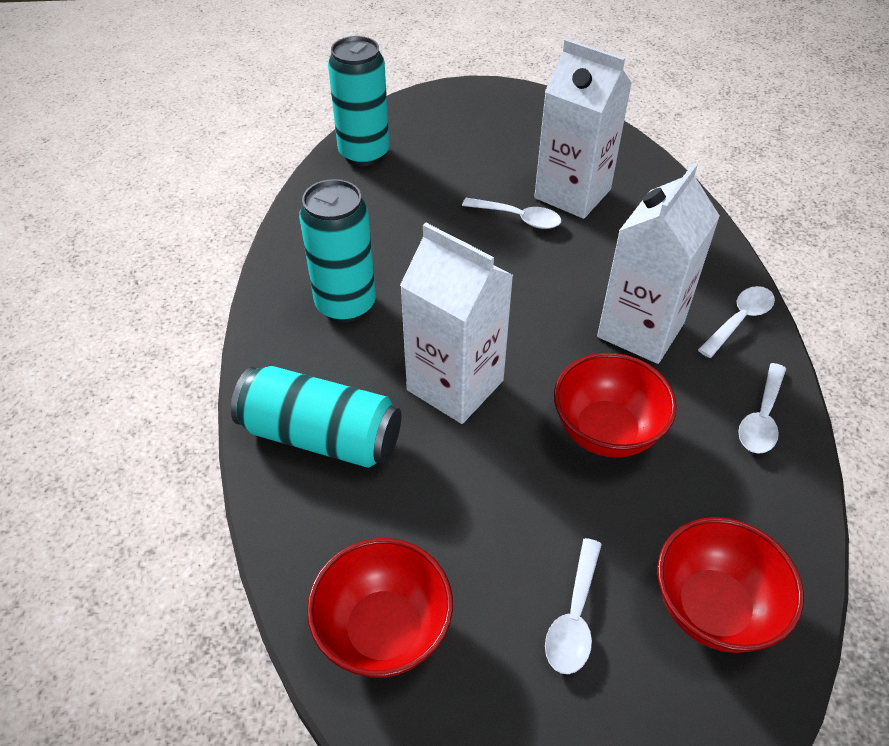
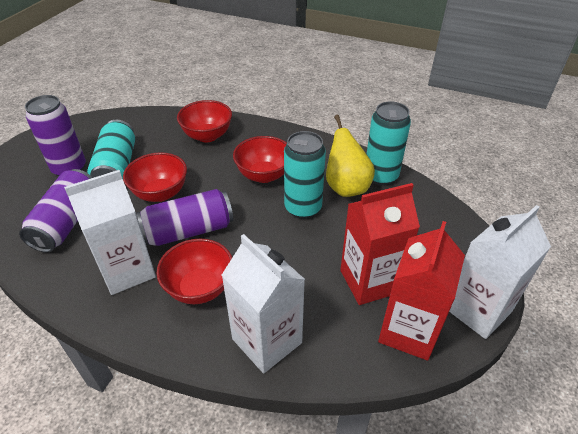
purple can: none = 0 -> [19,169,92,252] [25,95,86,176] [137,189,233,246] = 3
red bowl: [307,538,453,677] [554,353,677,458] [657,517,804,653] = 3 -> [123,152,187,202] [156,239,232,304] [177,100,232,143] [233,136,287,183] = 4
red carton: none = 0 -> [340,183,420,305] [378,221,465,360] = 2
white spoon: [462,198,561,229] [545,538,602,674] [698,286,775,358] [738,363,786,454] = 4 -> none = 0
yellow pear: none = 0 -> [326,115,375,197] = 1

